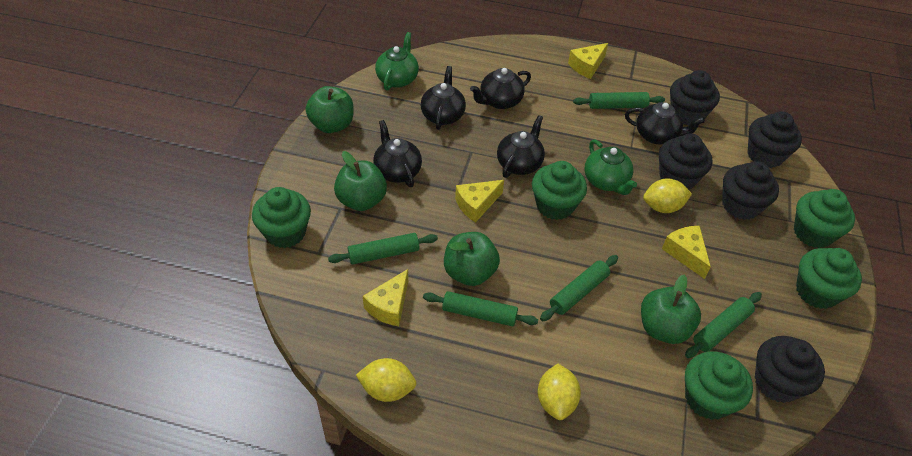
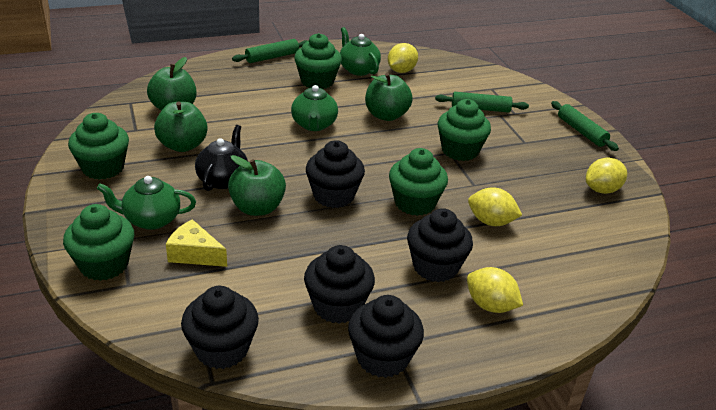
black teapot: [373,120,422,187] [421,66,466,130] [470,68,531,109] [497,115,545,178] [625,102,705,144] = 5 -> [195,125,248,191] = 1
green rolling pin: [328,233,438,264] [423,291,538,326] [540,255,618,321] [573,92,665,109] [685,292,762,358] = 5 -> [232,39,308,63] [435,92,529,113] [551,101,619,151] = 3
green teapot: [375,32,419,91] [585,140,637,195] = 2 -> [97,176,196,230] [291,85,338,131] [340,27,381,76] = 3
yellow cheese: [363,269,408,326] [455,180,504,223] [568,43,608,79] [662,226,711,279] = 4 -> [166,219,227,267] = 1
yellow lemon: [356,358,417,402] [538,364,581,420] [643,178,692,213] = 3 -> [388,43,418,73] [467,267,523,313] [468,187,522,226] [586,158,627,194] = 4

